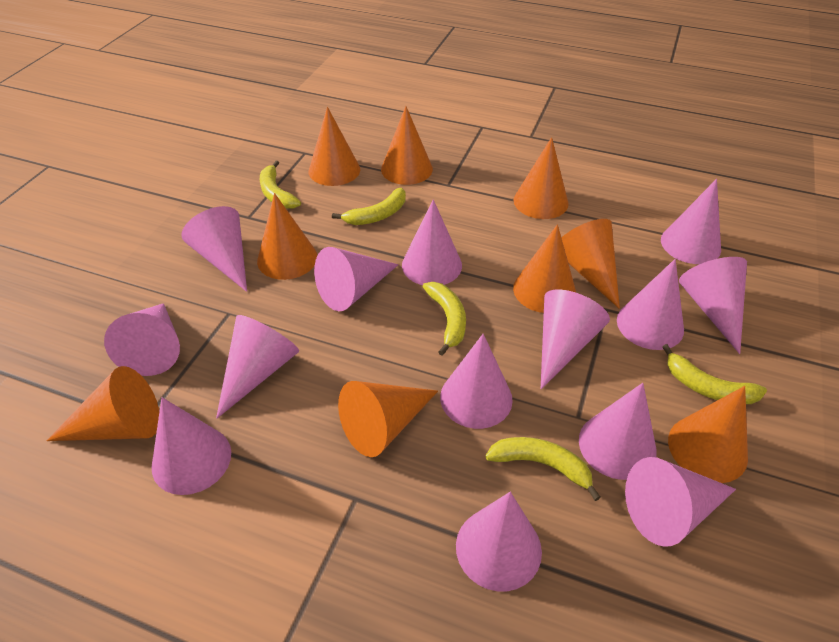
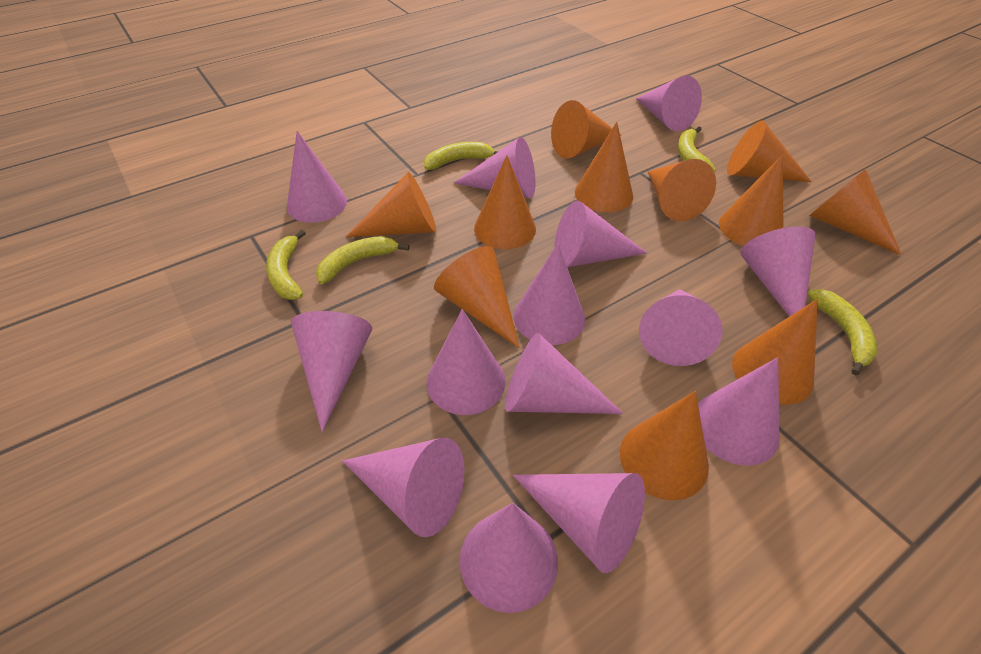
orange cone: [47,366,159,441] [257,193,317,280] [308,107,360,186] [338,381,438,457] [381,106,433,185] [513,224,576,313] [514,137,569,219] [561,219,620,309] [668,386,748,483] = 9 -> [346,172,436,237] [434,246,520,348] [474,155,536,249] [551,100,621,159] [575,122,633,212] [620,391,709,500] [648,159,716,221] [719,155,783,246] [727,121,812,182] [732,299,818,405] [809,169,902,255] = 11

